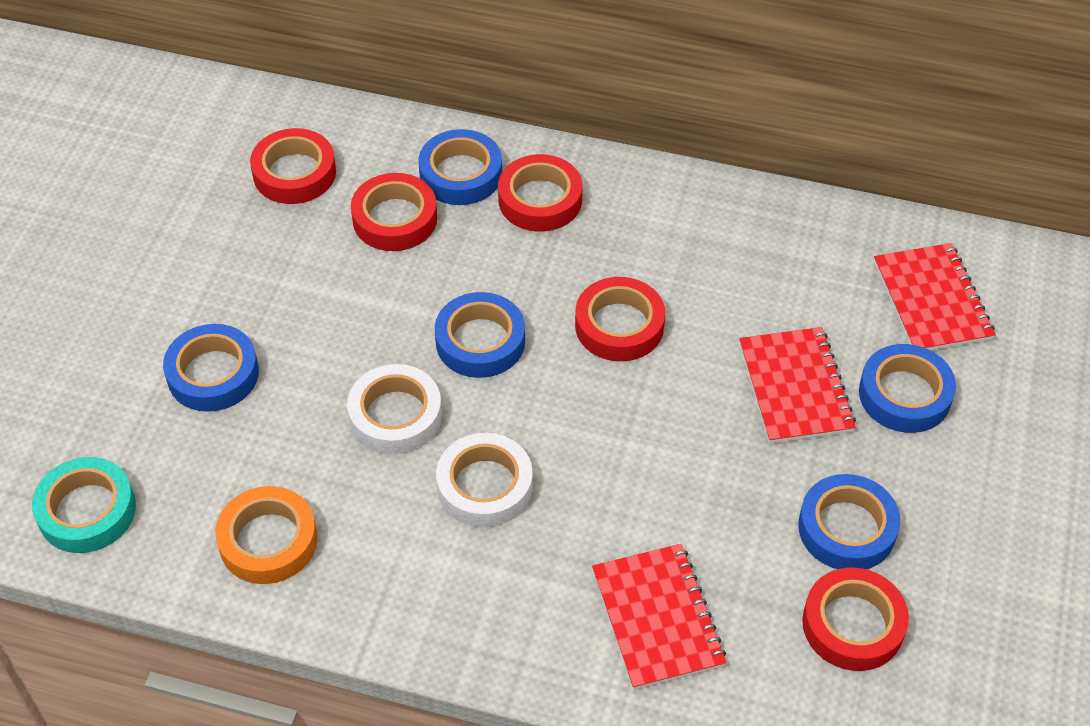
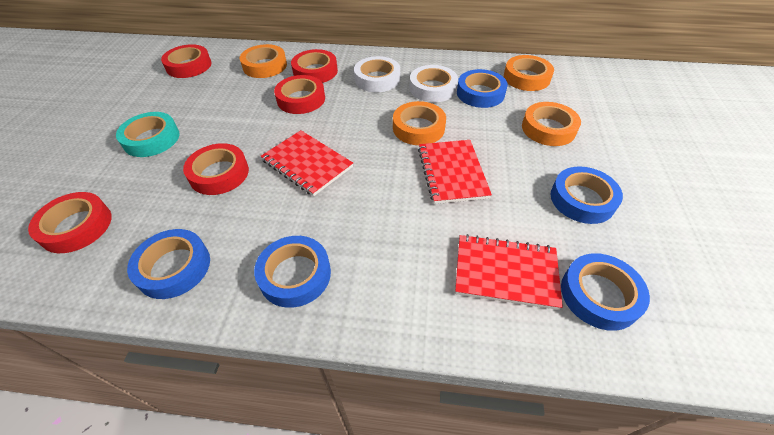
orange tape: [215,486,317,584] = 1 -> [240,44,287,78] [393,101,446,145] [504,55,554,91] [522,102,581,146] = 4

